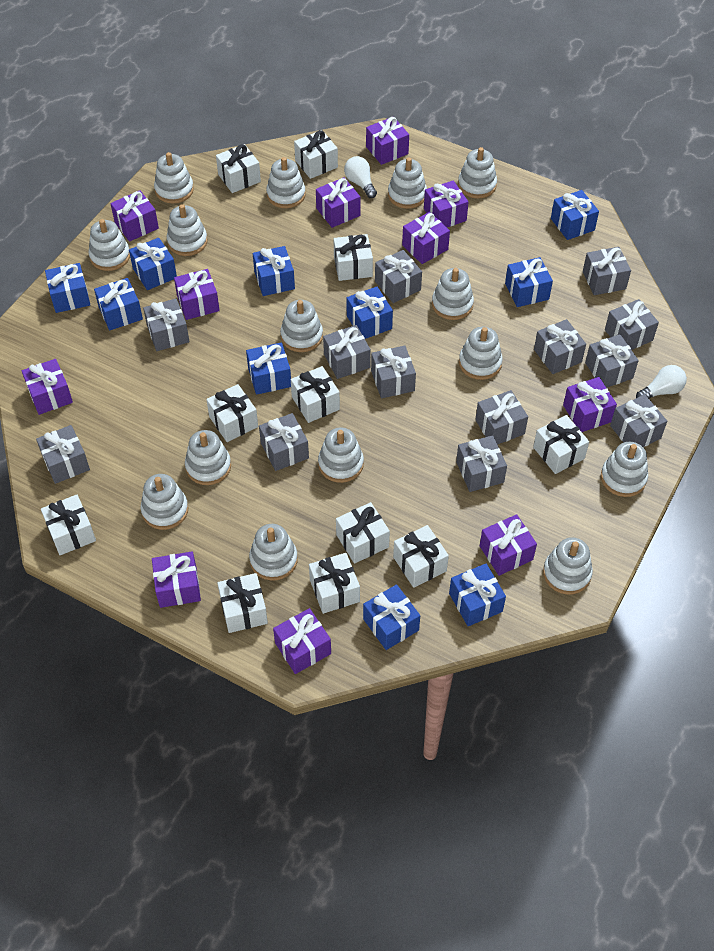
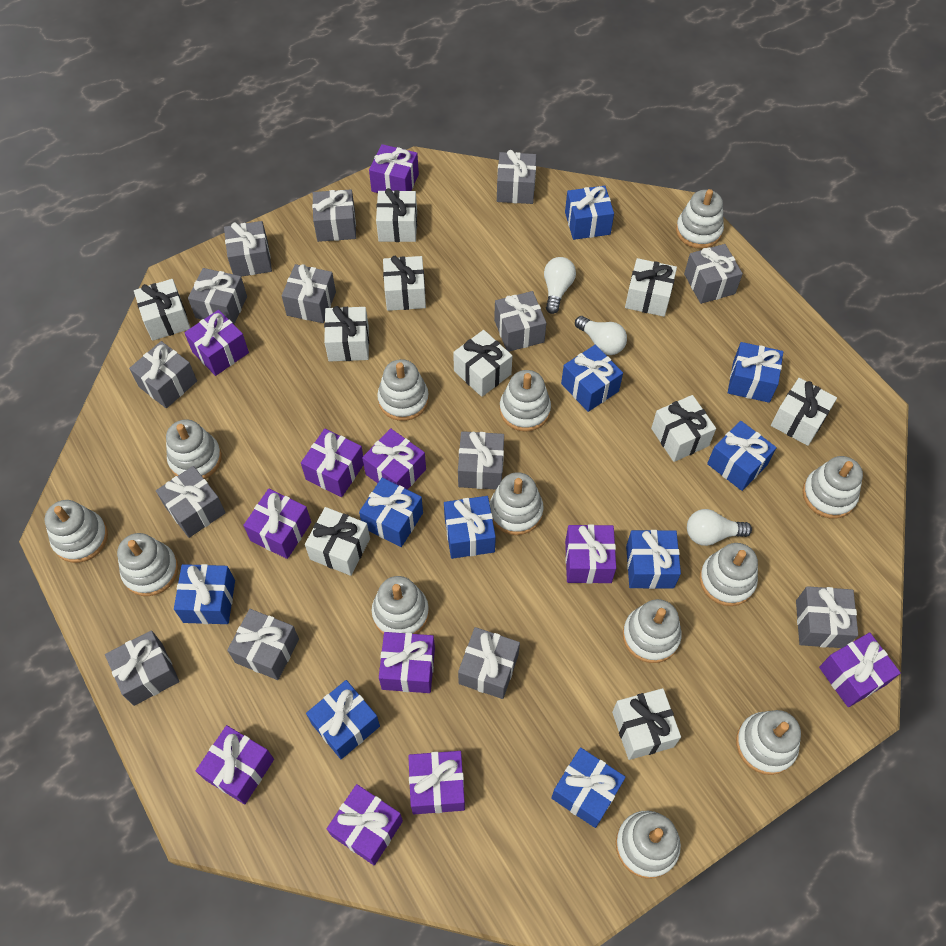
grey gift: [36,425,90,484] [143,299,190,351] [259,413,309,471] [323,325,371,379] [371,346,416,398] [375,250,422,303] [456,435,507,492] [475,390,528,445] [534,319,586,374] [583,247,631,295] [585,334,639,388] [605,299,659,350] [610,395,667,447] = 13 -> [105,630,180,706] [129,341,197,408] [156,466,226,538] [188,268,247,324] [224,221,272,277] [227,609,299,680] [282,264,336,323] [312,189,356,242] [458,431,504,489] [458,627,520,699] [494,291,546,352] [497,150,536,204] [684,244,743,304] [796,586,858,648] = 14
white gift: [41,495,96,555] [206,384,258,442] [216,144,261,193] [217,573,268,633] [291,366,340,423] [294,130,338,179] [309,553,360,614] [334,234,373,281] [336,502,390,564] [393,525,449,588] [533,415,589,474] = 11 -> [134,279,190,341] [305,507,370,576] [324,306,369,362] [376,188,417,242] [383,256,426,311] [453,330,512,397] [612,688,681,760] [625,258,677,317] [651,395,716,462] [771,378,837,446] = 10
white light bulb: [344,156,377,198] [636,365,687,399] = 2 -> [544,257,576,314] [575,316,627,355] [687,509,752,546] = 3
white stacking toy: [89,219,130,271] [140,474,188,530] [154,152,194,203] [167,204,207,256] [185,430,231,485] [249,524,298,580] [266,157,306,208] [280,300,323,352] [318,427,364,483] [388,157,427,209] [432,268,474,320] [458,147,497,198] [459,327,503,380] [543,537,593,594] [601,442,648,497] = 15 -> [45,500,108,563] [117,533,178,596] [166,419,222,479] [372,576,429,635] [377,359,429,421] [490,472,544,535] [500,370,551,432] [616,811,681,879] [623,599,682,663] [676,189,724,249] [700,543,758,606] [736,710,801,775] [803,456,863,518] = 13

